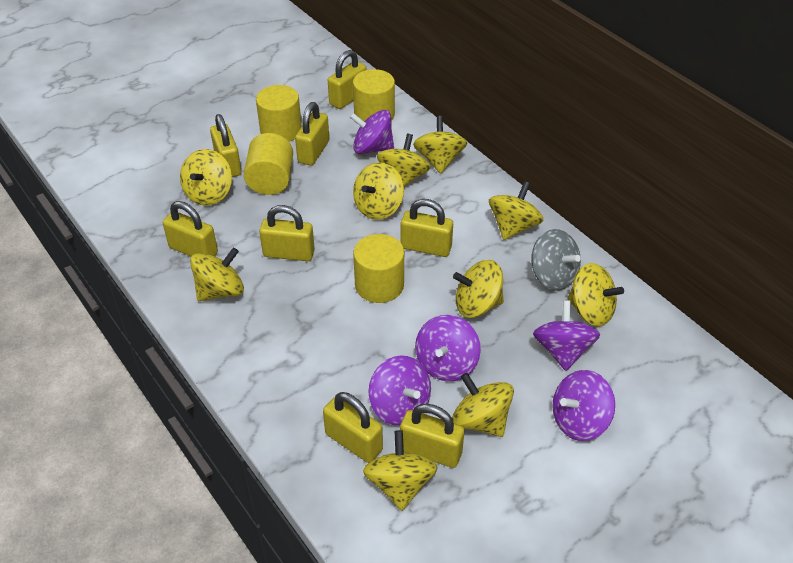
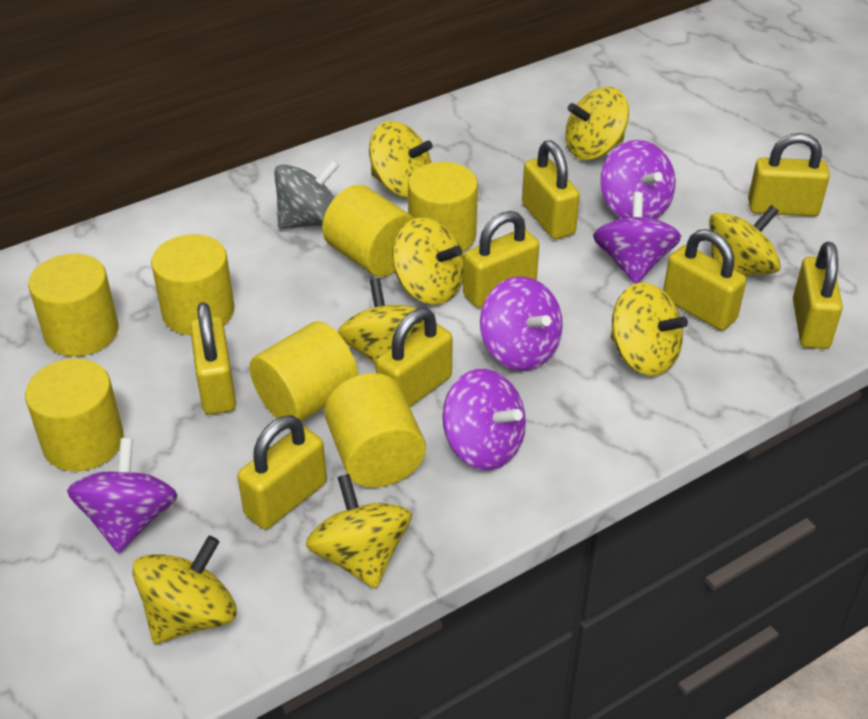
yellow cylinder: [244,133,293,195] [256,85,302,142] [353,69,395,121] [353,234,404,303] = 4 -> [25,359,124,471] [28,254,119,357] [151,234,234,335] [249,321,358,422] [322,185,415,277] [324,373,426,487] [408,162,478,252] = 7
yellow spinning top: [180,149,232,206] [190,248,244,301] [353,162,404,220] [363,430,438,511] [377,134,431,187] [413,116,467,174] [452,373,514,437] [453,260,504,318] [489,181,544,240] [567,263,624,326] = 10 -> [132,536,237,644] [306,474,412,588] [337,278,424,365] [369,121,433,198] [392,218,464,305] [565,87,629,160] [611,283,688,376] [709,205,781,276] = 8

